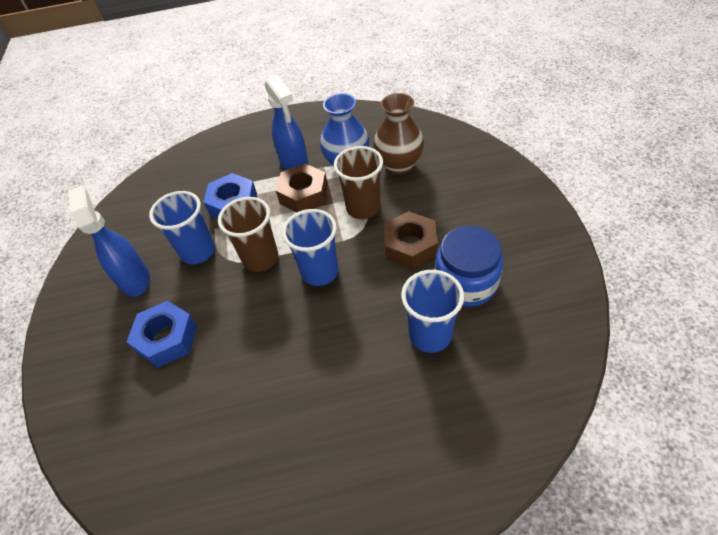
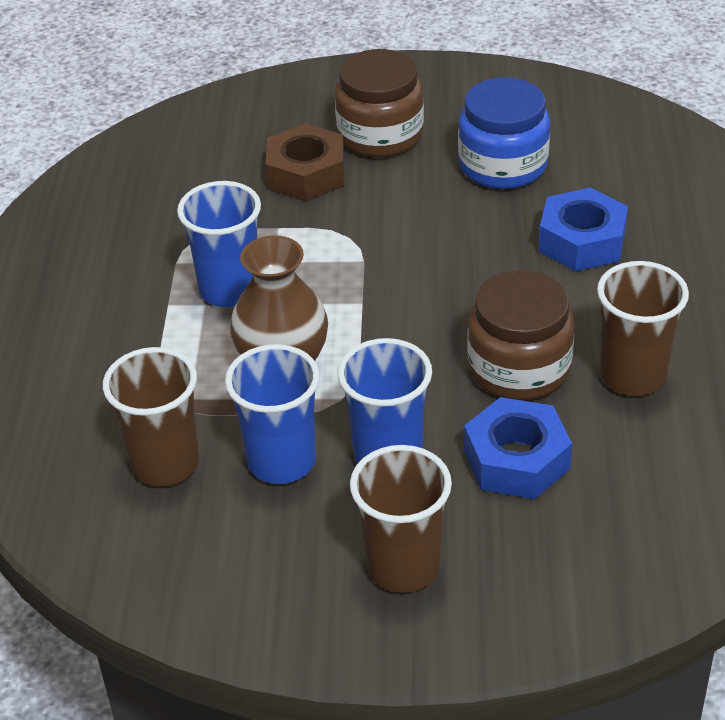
blue spray bottle: [68,186,150,297] [264,75,308,170] = 2 -> none = 0
blue vase: [320,93,369,167] = 1 -> none = 0
brown cup: [218,197,278,272] [334,146,383,219] = 2 -> [103,347,199,486] [350,445,452,593] [597,261,689,396] = 3
brown jar: none = 0 -> [335,49,424,158] [467,270,574,400] = 2
brown nut: [276,163,328,212] [384,211,438,269] = 2 -> [266,123,344,201] = 1

